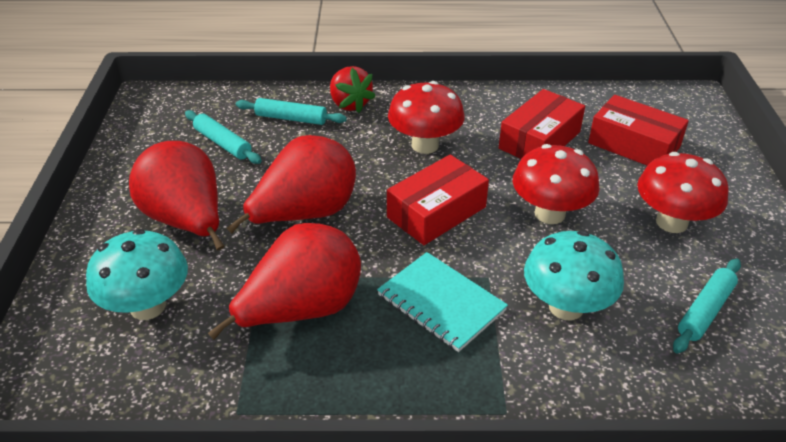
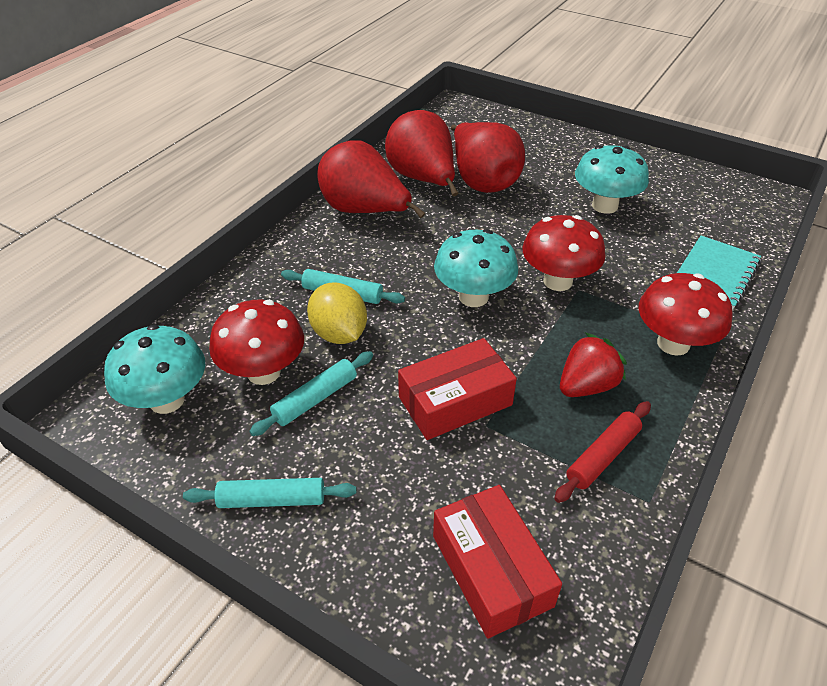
red box: [387,155,489,245] [499,89,585,159] [588,95,689,166] = 3 -> [398,338,517,440] [433,485,562,639] = 2
red rolling pin: none = 0 -> [554,401,651,503] = 1
turquoise mushroom: [86,229,188,320] [524,231,624,321] = 2 -> [104,325,205,414] [434,229,518,307] [575,145,649,214] = 3
yellow lemon: none = 0 -> [307,283,367,344] = 1

